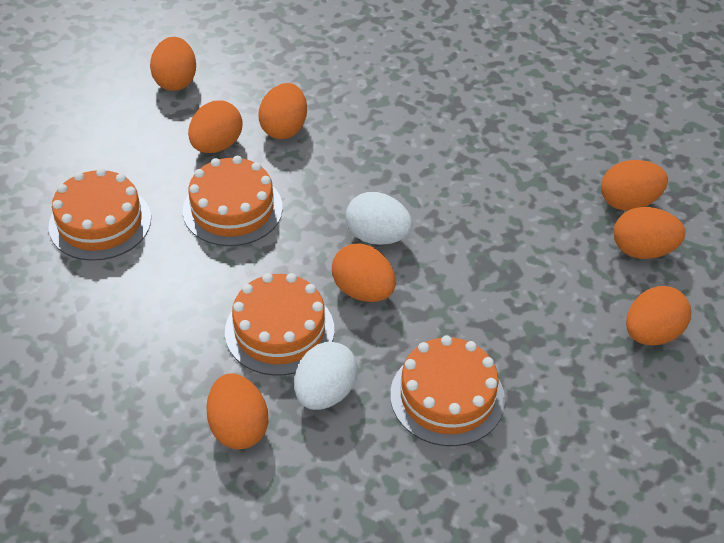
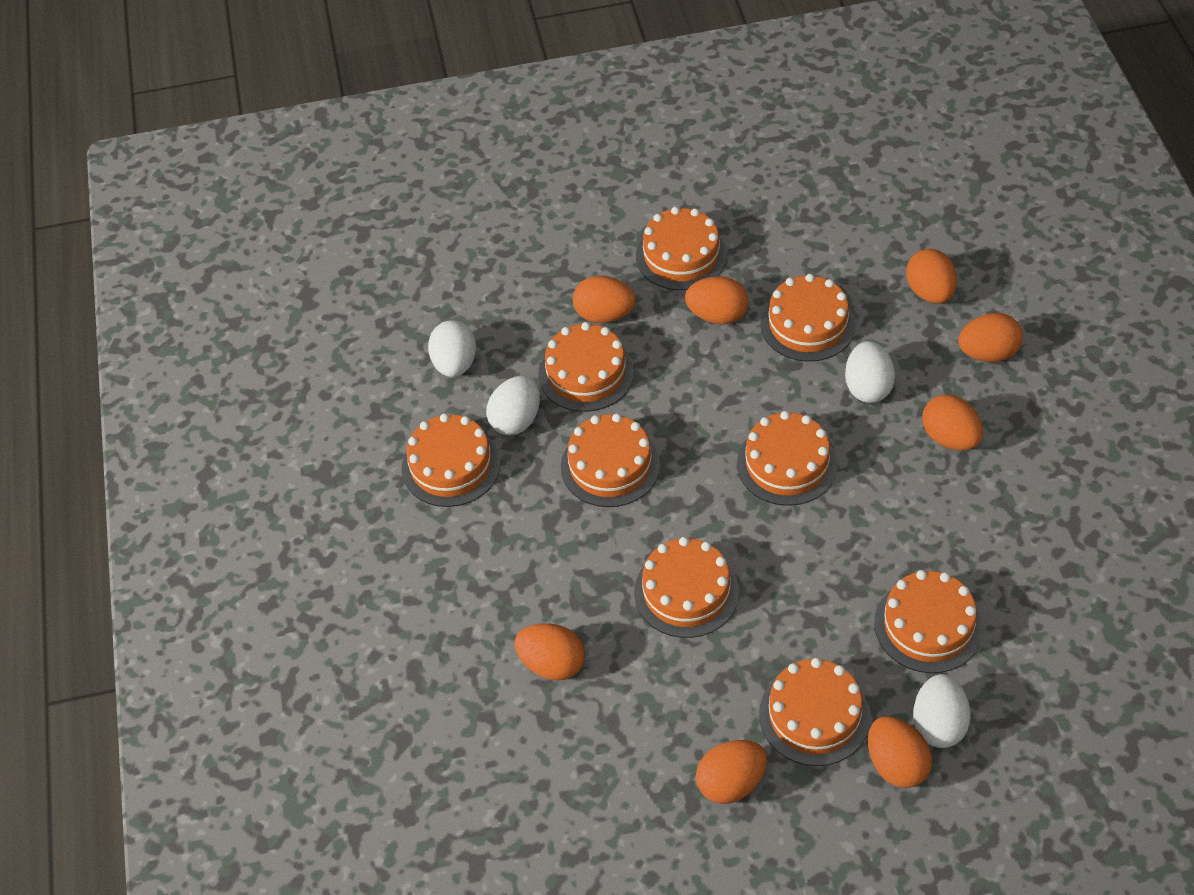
orange cake: [48,168,151,261] [183,156,283,246] [225,273,334,376] [390,335,505,446] = 4 -> [402,413,500,507] [538,322,634,412] [561,413,660,507] [634,537,739,638] [636,207,727,290] [737,411,837,506] [759,658,870,766] [760,274,855,362] [874,570,983,673] = 9
white egg: [294,342,358,410] [346,192,412,245] = 2 -> [428,320,476,377] [486,376,540,436] [845,341,895,403] [913,674,971,748] = 4

